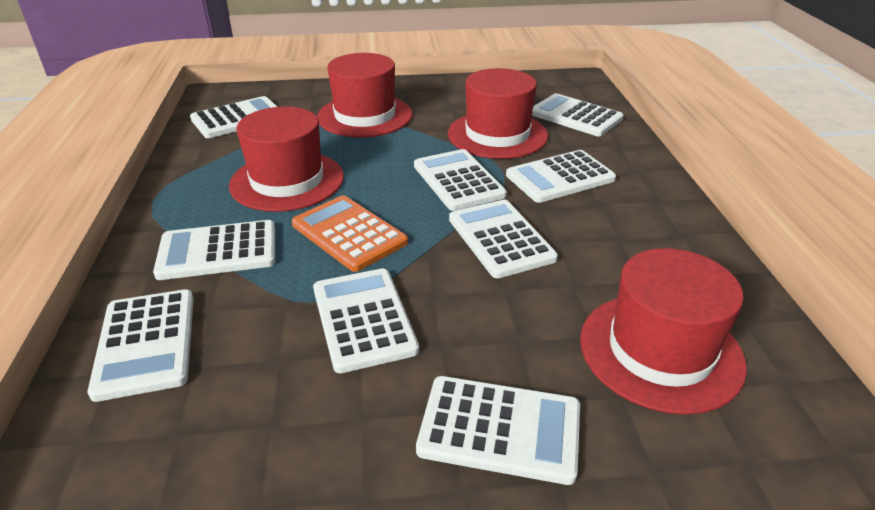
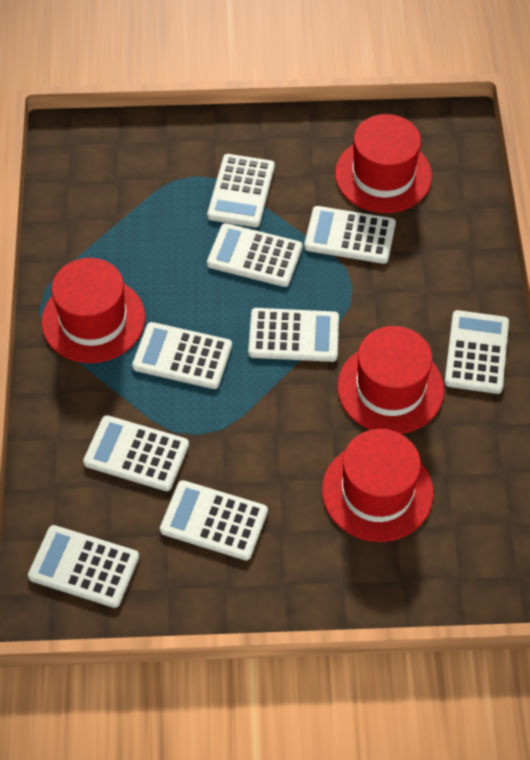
orange calculator: [292,195,408,272] = 1 -> none = 0

